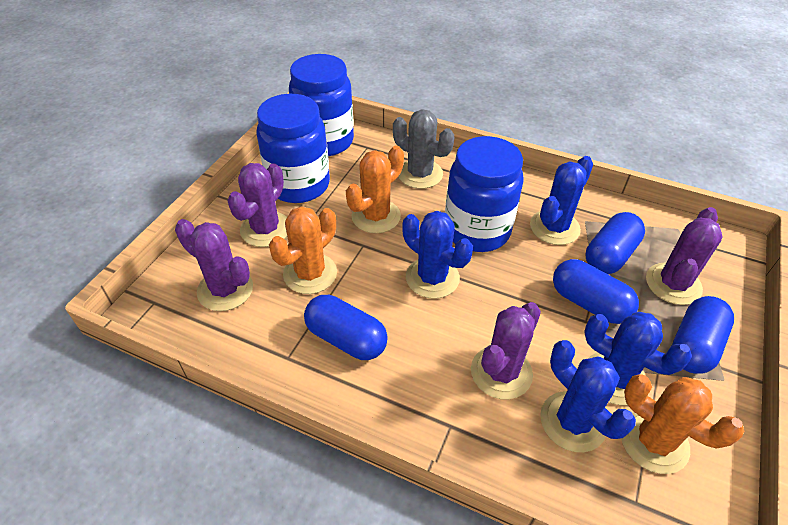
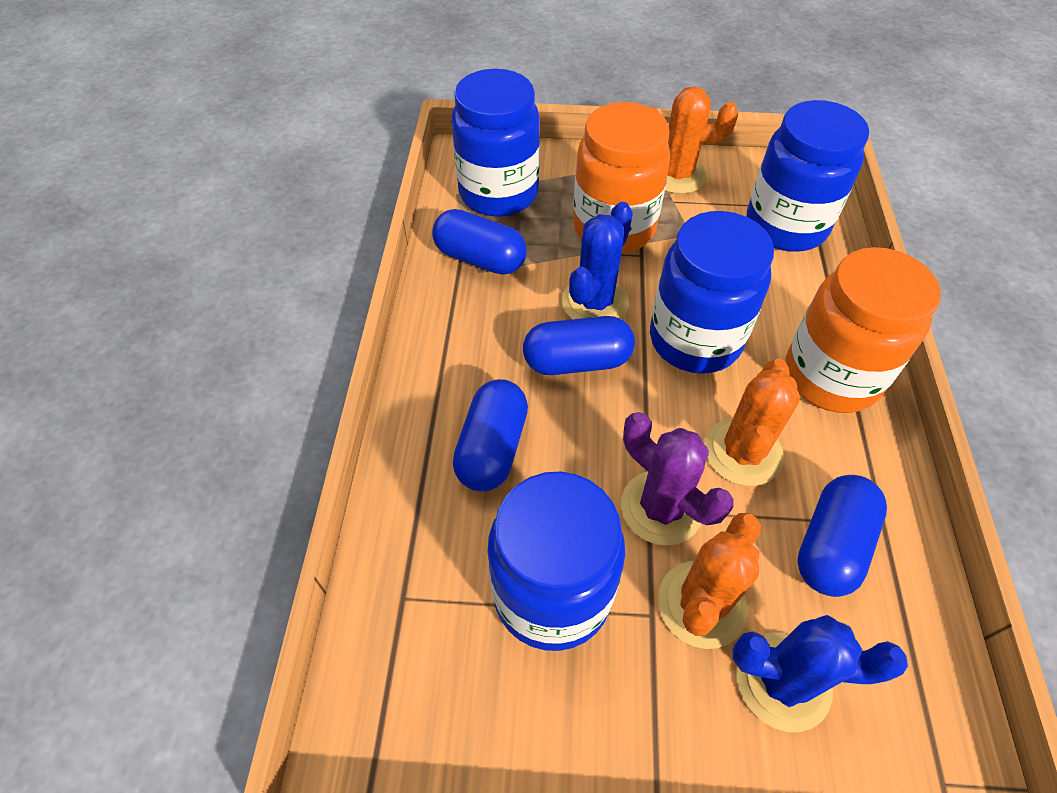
blue cactus: [402,211,473,299] [530,156,593,245] [540,340,636,452] [584,312,692,405] = 4 -> [561,202,633,319] [733,615,908,732] = 2
blue jar: [256,94,330,203] [289,54,354,156] [445,136,524,252] = 3 -> [451,69,540,217] [487,471,625,651] [650,211,774,374] [747,100,869,251] = 4
grey cactus: [393,109,454,189] = 1 -> none = 0
orange jar: none = 0 -> [573,102,670,253] [786,247,941,413] = 2
purple cactus: [175,219,253,311] [227,163,287,247] [471,302,541,399] [646,207,723,305] = 4 -> [621,412,733,546] = 1

